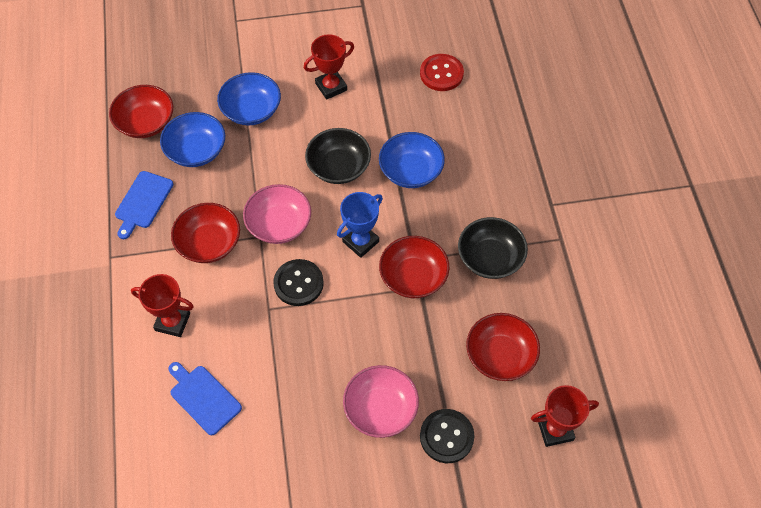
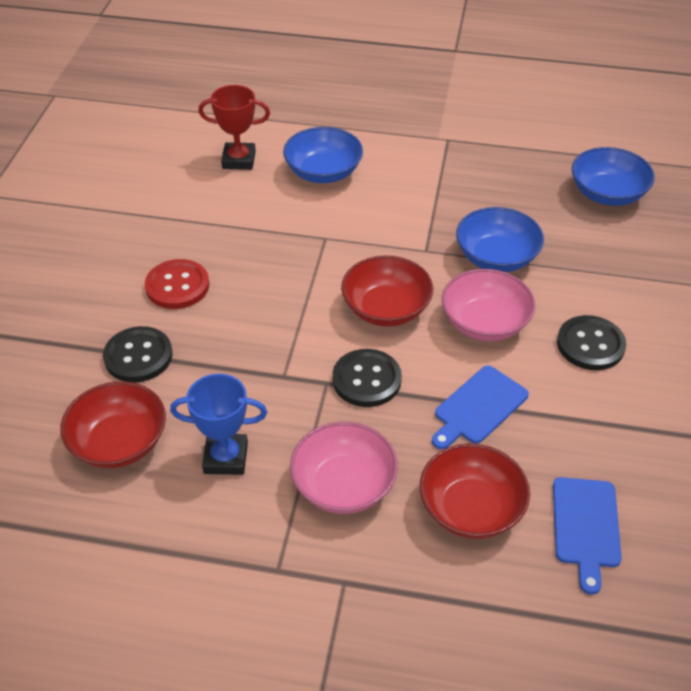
black bowl: [305,128,371,184] [458,217,528,279] = 2 -> none = 0
black button: [273,259,324,306] [420,409,475,463] = 2 -> [103,326,173,382] [332,349,402,407] [557,315,626,370] = 3
red bowl: [109,85,173,138] [171,203,240,263] [379,236,450,298] [466,313,540,381] = 4 -> [60,381,166,468] [341,256,433,327] [420,443,530,539] = 3
red trophy: [131,274,194,337] [304,34,354,100] [531,385,599,447] = 3 -> [198,85,270,170] = 1

